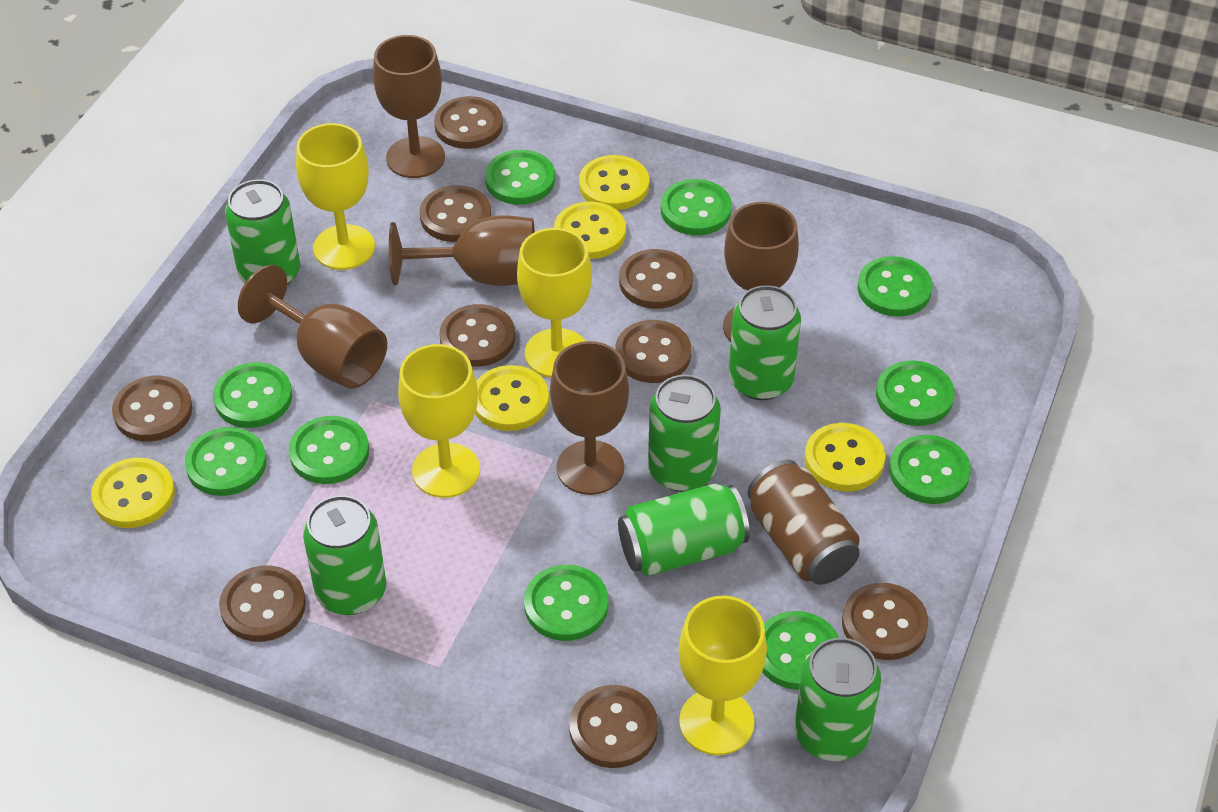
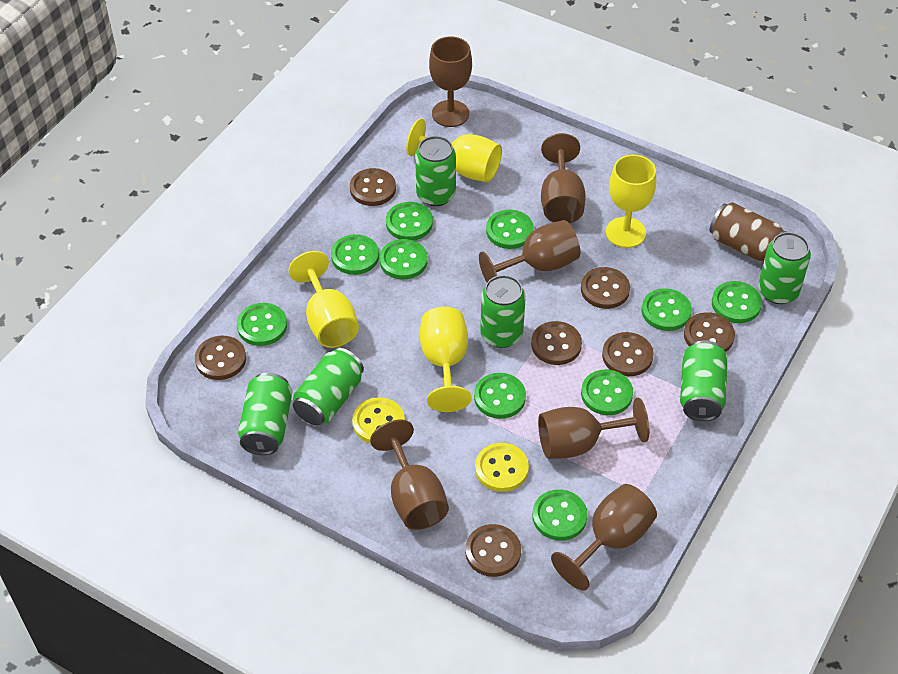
brown button: [112,375,193,442] [219,565,306,642] [420,185,491,242] [434,96,503,149] [439,304,515,367] [569,685,658,768] [616,320,691,383] [619,249,693,309] [842,583,928,660] = 9 -> [195,336,246,380] [350,168,396,206] [465,524,521,577] [531,321,582,365] [581,267,630,309] [602,332,653,376] [684,312,735,352] = 7
brown goblet: [238,265,387,389] [373,35,445,178] [389,215,535,286] [550,341,629,495] [723,202,799,342] = 5 -> [370,420,449,530] [429,37,472,127] [479,220,580,282] [538,398,649,459] [541,133,586,224] [551,484,657,591] = 6
yellow button: [91,458,175,528] [475,365,549,431] [554,201,626,259] [579,155,649,210] [805,423,885,492] = 5 -> [352,397,405,444] [475,443,529,492] = 2

